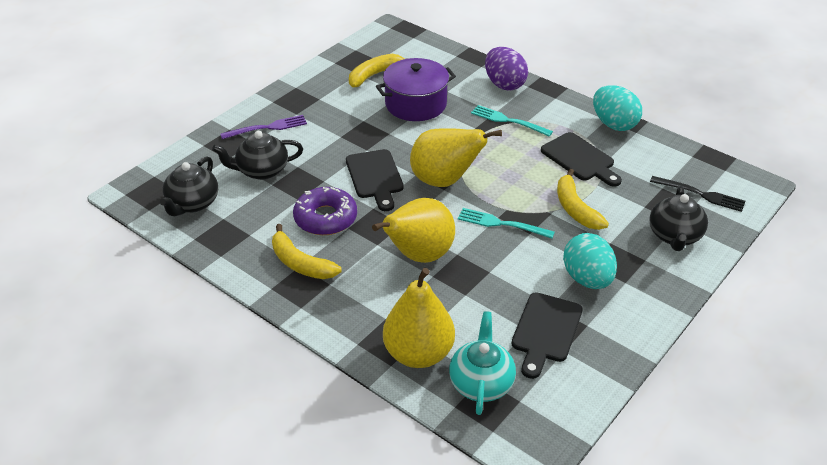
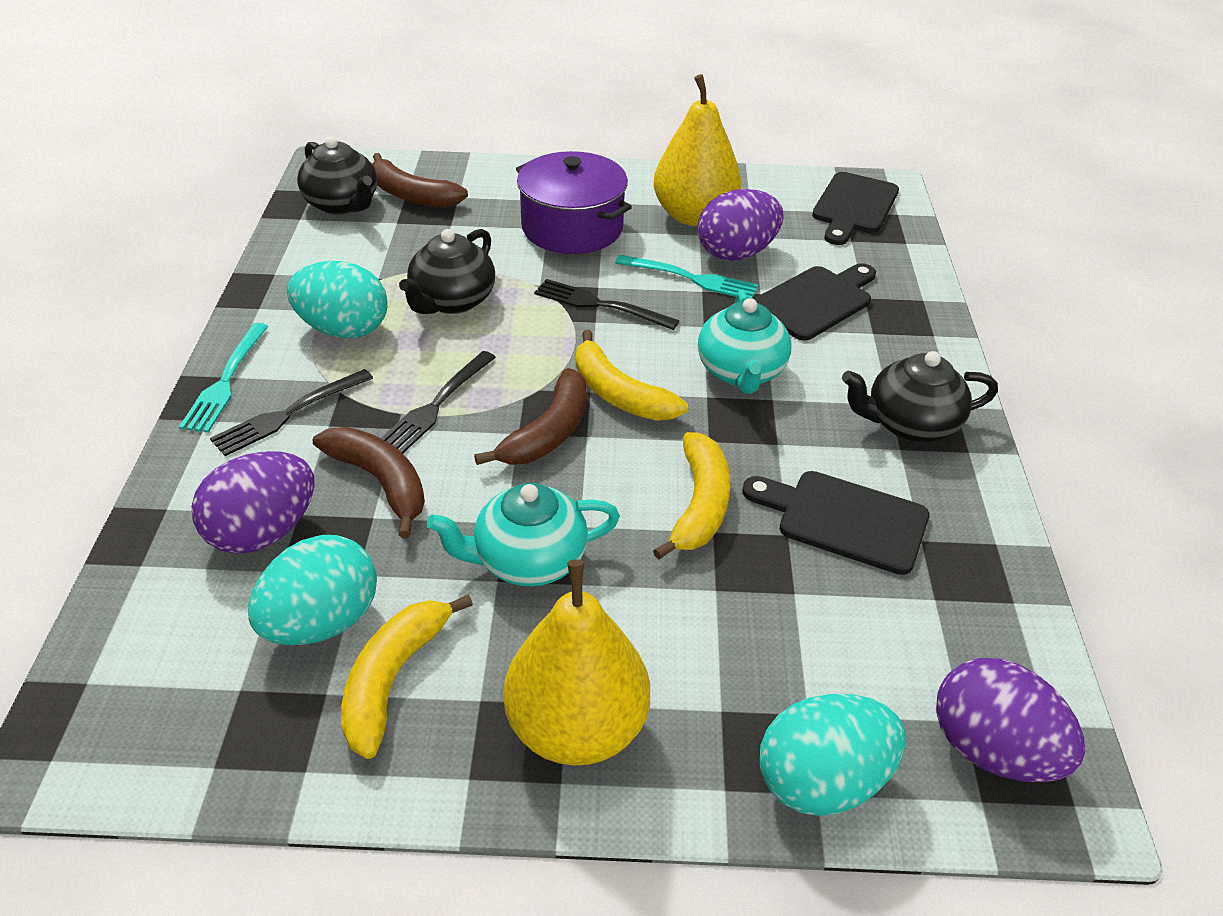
black fork: [650,176,745,212] = 1 -> [210,369,373,456] [381,351,496,454] [534,279,679,330] = 3
brown banana: none = 0 -> [313,427,425,538] [372,153,468,207] [474,368,587,465] = 3
purple donut: [293,187,357,235] = 1 -> none = 0
purple egg: [485,47,528,91] = 1 -> [191,451,314,554] [698,189,784,261] [936,658,1085,782] = 3
purple fork: [220,115,307,139] = 1 -> none = 0
turquoise egg: [563,233,617,289] [593,85,642,131] = 2 -> [248,535,377,645] [287,261,388,338] [760,694,905,816] = 3
turquoise teapot: [449,311,516,415] = 1 -> [427,483,620,587] [698,290,791,394] = 2
yellow pear: [372,198,455,263] [383,268,455,368] [410,129,502,187] = 3 -> [503,559,650,766] [654,74,741,226] = 2

